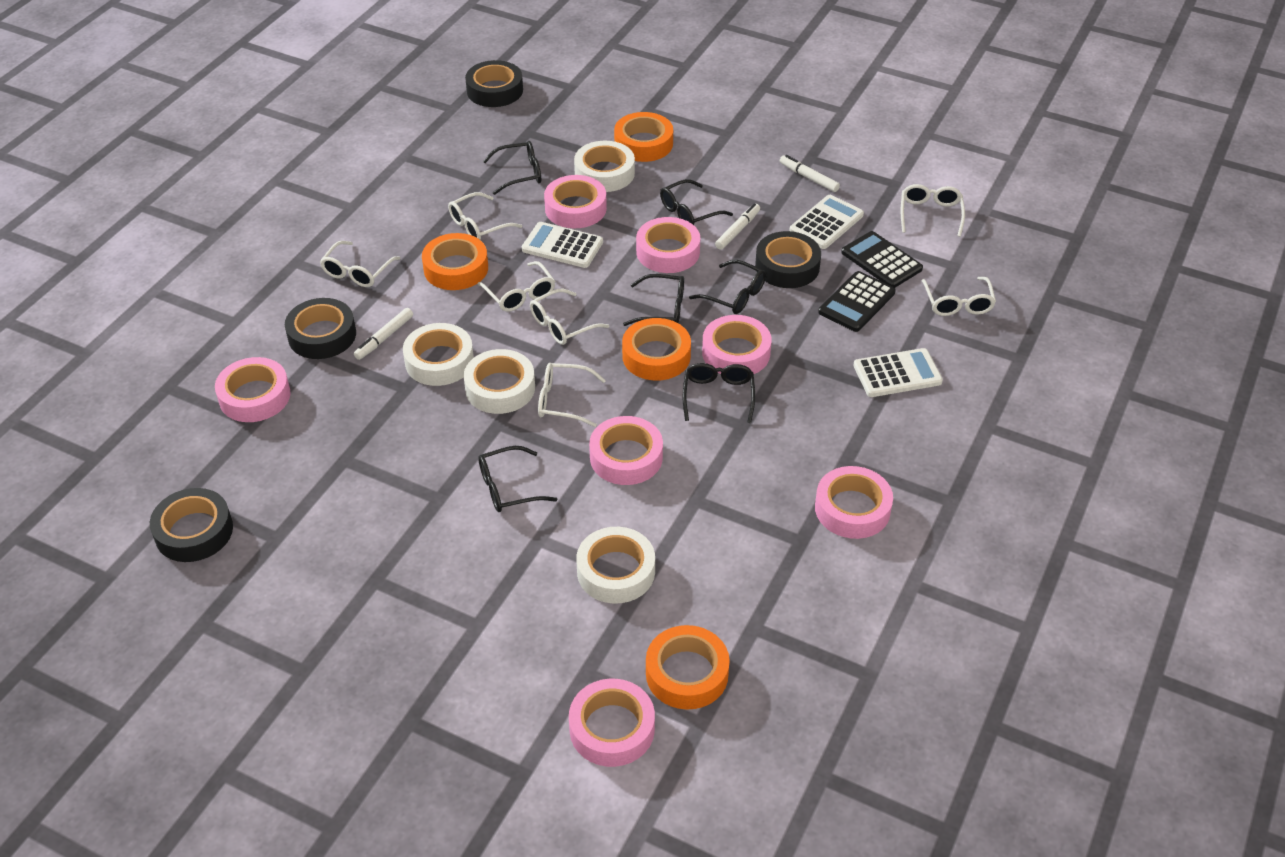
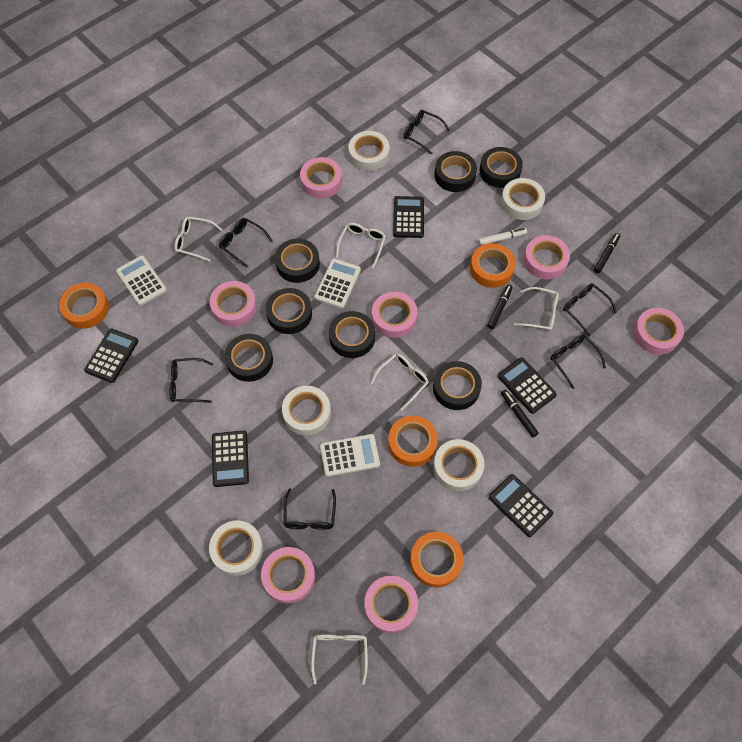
black calculator: [818,271,896,332] [841,231,923,288] = 2 -> [84,329,138,383] [212,431,249,487] [393,196,424,238] [489,474,553,537] [498,357,557,414] = 5
black marker: none = 0 -> [487,285,513,329] [501,390,539,437] [594,233,620,273] = 3
black tape: [150,488,233,562] [285,298,356,359] [465,60,523,107] [755,231,821,288] = 4 -> [225,334,273,382] [266,288,312,334] [275,238,320,283] [329,311,375,358] [433,361,482,410] [434,151,477,192] [479,147,523,188] = 7
white glasses: [320,241,401,287] [448,192,522,240] [477,261,555,312] [530,289,609,345] [538,363,606,427] [901,184,965,237] [921,277,996,316] = 7 -> [175,217,222,262] [311,635,368,685] [336,223,386,268] [371,354,429,410] [513,287,559,331] = 5
white marker: [354,308,413,360] [715,204,760,250] [780,155,840,192] = 3 -> [478,228,527,246] = 1
white tape: [403,323,474,386] [464,349,535,414] [574,141,635,192] [576,527,655,604] = 4 -> [209,520,263,576] [282,386,331,436] [348,131,390,171] [433,439,485,491] [501,178,545,220] = 5

